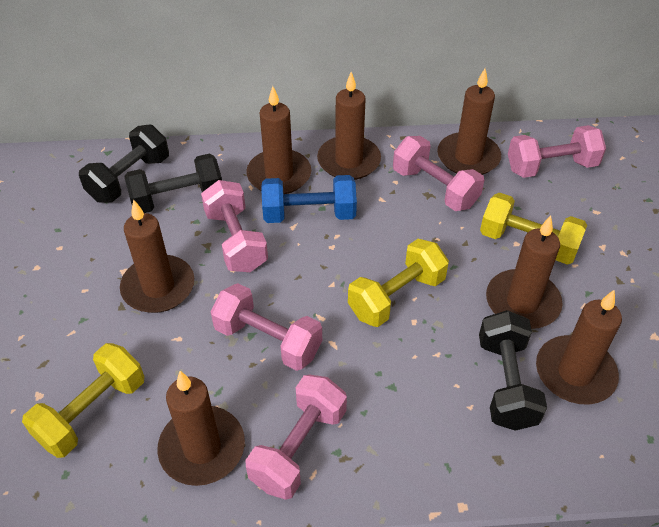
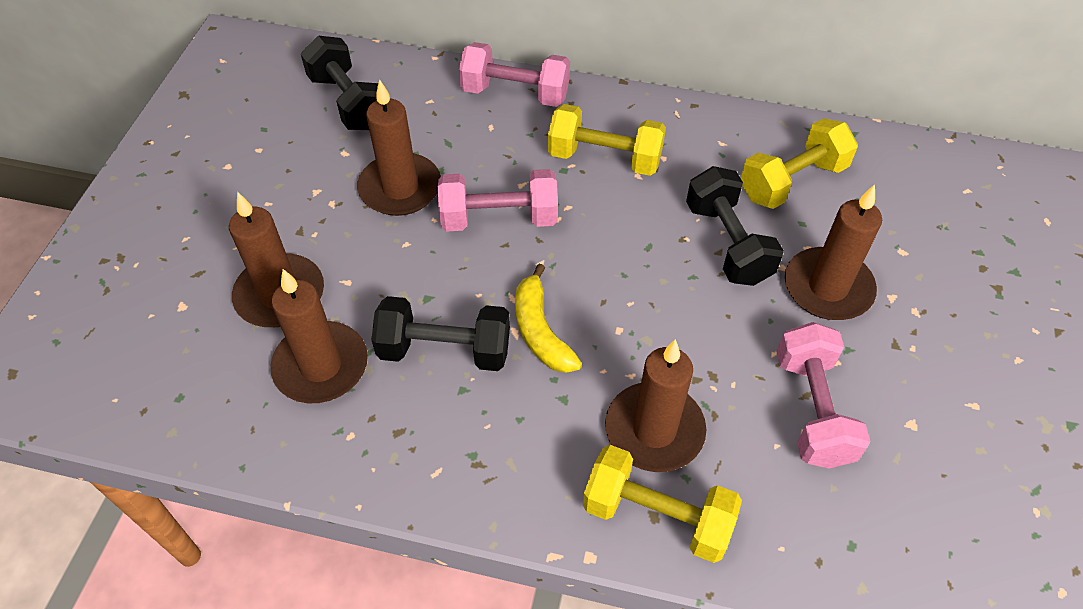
blue dumbbell: [261,175,357,223] = 1 -> none = 0
brown candle: [120,199,194,313] [157,371,245,486] [246,86,311,194] [317,72,381,180] [437,69,501,175] [486,216,562,329] [536,290,622,405] = 7 -> [229,192,324,327] [270,269,368,403] [357,79,441,216] [605,339,706,472] [785,184,882,320] = 5
pink dumbbell: [201,180,268,272] [210,283,322,371] [245,374,347,500] [393,136,484,211] [508,125,606,178] = 5 -> [438,169,558,232] [459,42,570,107] [776,322,871,469] = 3
yellow banana: none = 0 -> [515,264,582,373] = 1

